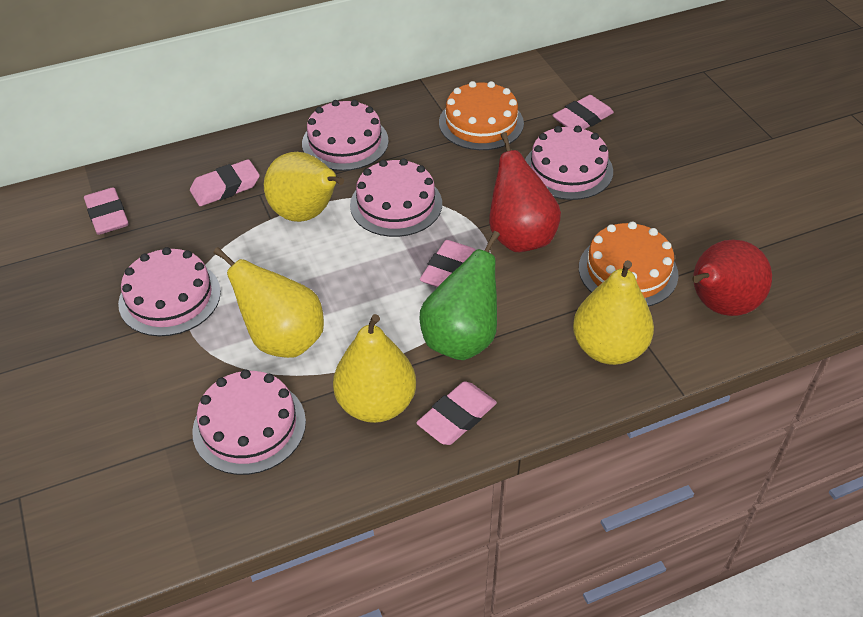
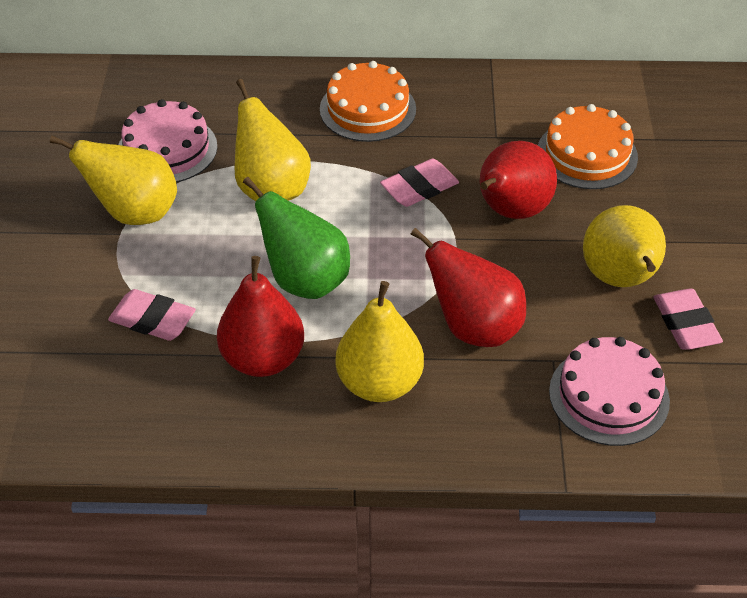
pink cake: [118,247,221,336] [192,370,306,475] [302,100,389,171] [350,159,442,237] [525,126,613,200] = 5 -> [118,99,217,182] [549,337,670,446] = 2
pink eraser: [84,187,129,235] [190,159,260,206] [416,382,497,445] [420,240,476,287] [552,95,614,129] = 5 -> [108,289,196,341] [380,159,459,207] [654,289,723,350] = 3
red pear: [489,132,561,252] [692,240,772,316] = 2 -> [217,256,304,377] [411,228,526,347] [480,141,557,219] = 3

